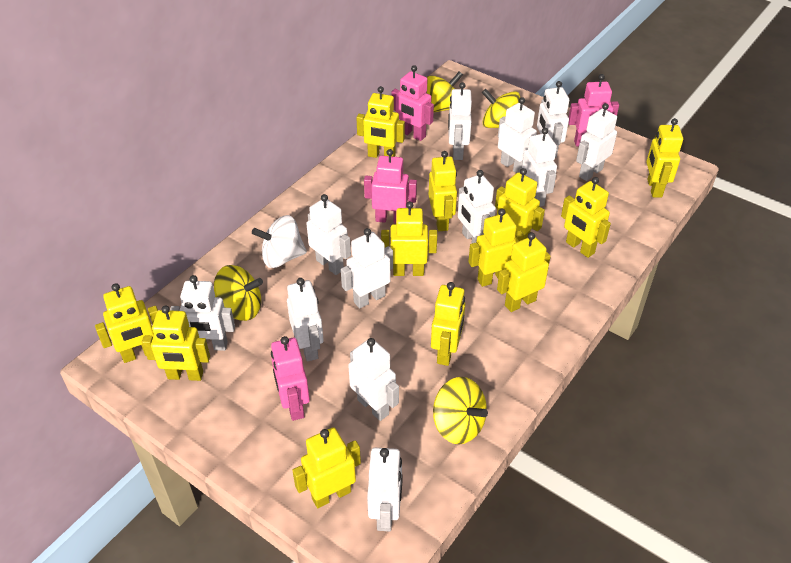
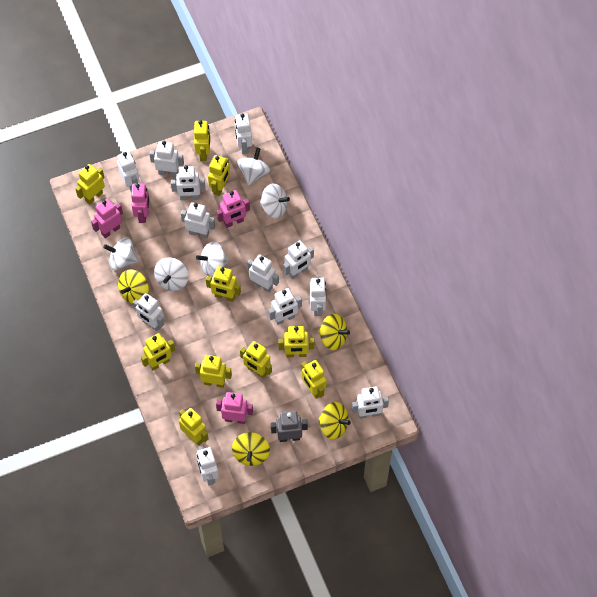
grey robot: none = 0 -> [271,411,308,442] = 1
white spinning top: [252,215,307,268] = 1 -> [103,237,138,270] [154,257,188,291] [196,241,229,277] [237,148,271,185] [260,183,290,218] = 5
yellow robot: [95,283,158,363] [142,305,210,381] [292,427,361,508] [356,86,405,158] [381,201,437,276] [429,151,457,231] [431,282,465,366] [468,208,524,287] [495,168,545,239] [497,232,551,312] [561,177,611,258] [646,118,683,198] = 12 -> [75,164,105,205] [141,333,175,370] [179,408,208,446] [194,120,210,161] [195,355,232,388] [206,266,241,302] [208,155,230,196] [240,341,272,379] [278,326,314,357] [301,360,327,399] = 10

